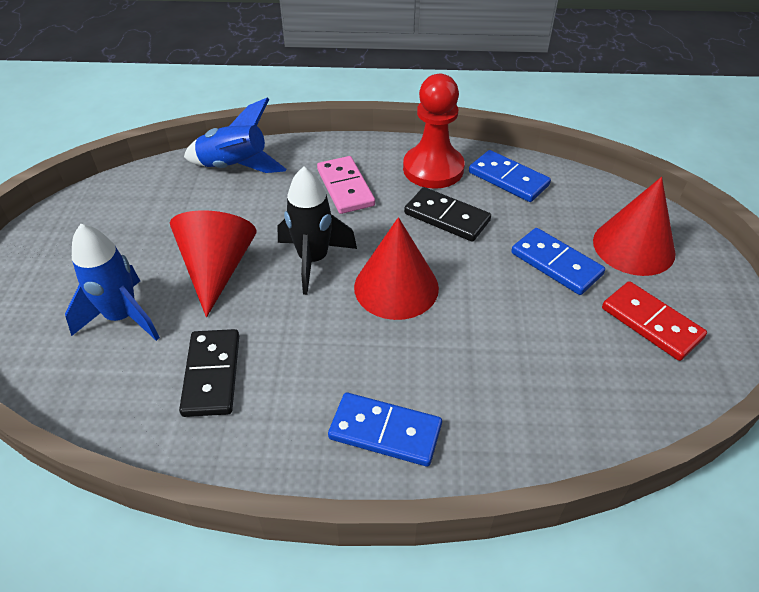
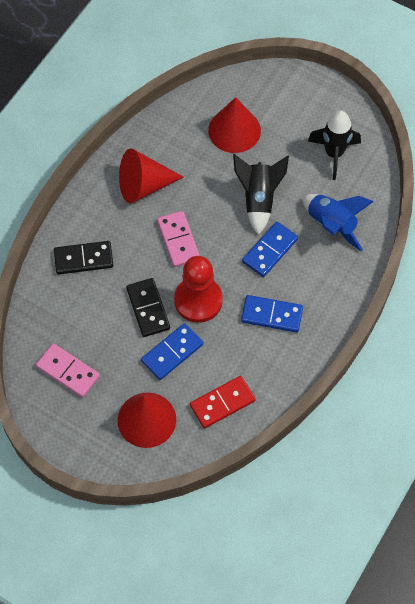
black rocket: [277,167,357,295] = 1 -> [233,154,289,235] [308,110,361,180] = 2
blue rocket: [65,224,160,341] [184,98,287,173] = 2 -> [303,194,374,251] = 1
pink domino: [317,156,375,214] = 1 -> [36,343,100,398] [157,211,200,267] = 2

